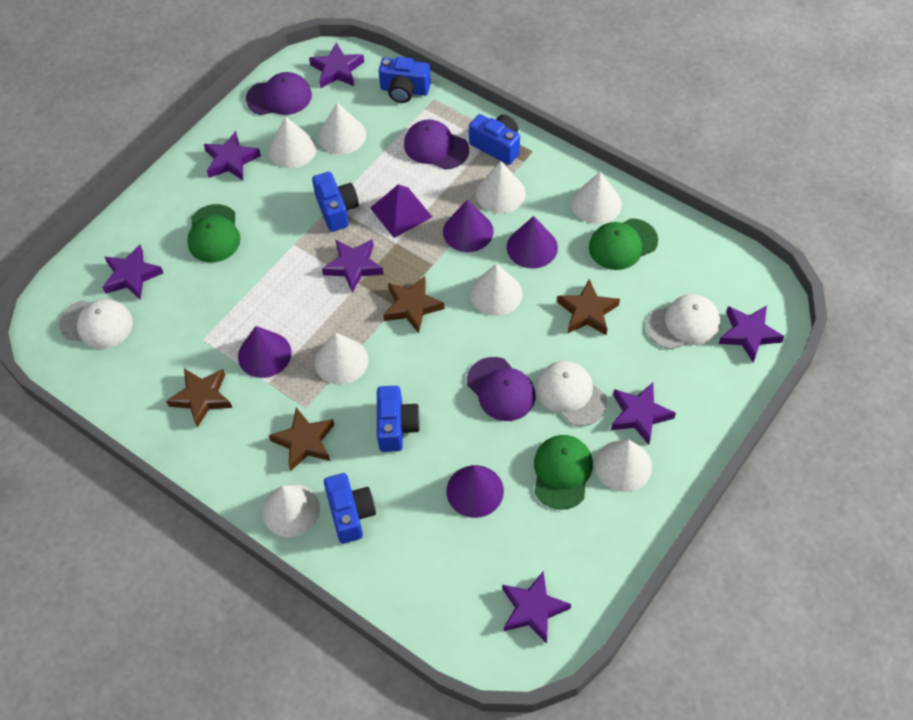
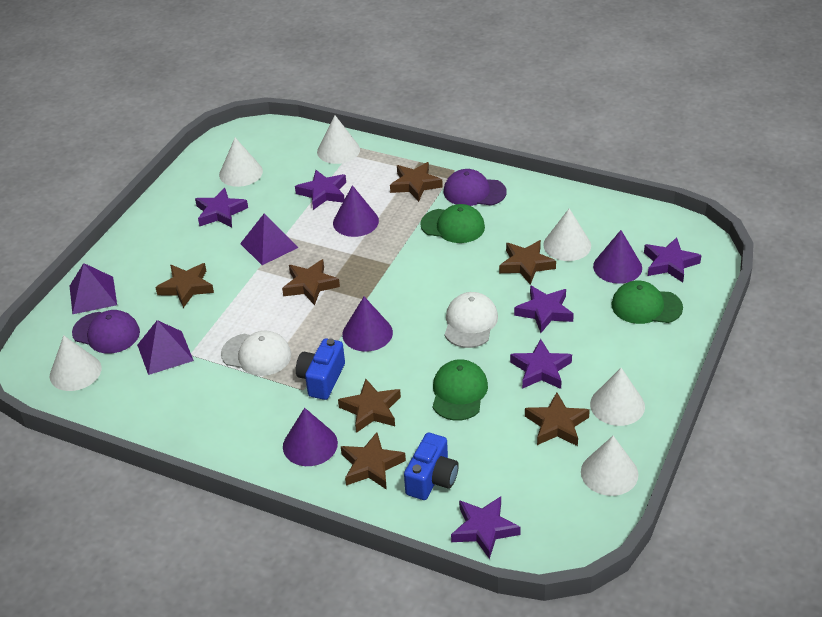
blue camera: [312,172,359,232] [324,473,376,544] [377,386,421,452] [378,57,431,103] [469,114,520,165] = 5 -> [296,338,345,400] [404,432,459,500] = 2
brown star: [166,368,232,428] [269,407,334,471] [383,276,444,333] [557,279,620,336] = 4 -> [155,263,214,308] [282,259,340,305] [338,379,401,433] [341,432,406,490] [390,162,443,202] [499,240,556,285] [525,392,590,446] = 7
purple cap: [246,72,312,115] [404,119,469,170] [467,357,536,421] = 3 -> [72,310,140,354] [444,169,506,206] = 2
purple pyramid: [370,184,432,238] = 1 -> [70,263,117,314] [137,320,194,375] [240,214,299,265] = 3
purple star: [102,245,163,300] [204,131,261,180] [309,42,364,88] [322,239,384,293] [502,571,571,644] [611,383,676,445] [719,306,784,363] = 7 -> [195,188,248,227] [295,170,346,210] [451,496,521,559] [510,339,572,389] [514,285,574,333] [644,237,701,283] = 6
white cap: [59,299,133,349] [536,360,607,426] [647,294,720,350] = 3 -> [221,331,291,376] [445,292,498,348] = 2
white cone: [263,484,320,537] [268,116,317,168] [315,332,368,385] [318,103,366,154] [470,264,523,316] [476,161,526,213] [571,172,622,224] [595,440,652,492] = 8 -> [50,335,101,391] [219,138,263,187] [317,115,360,164] [543,208,591,261] [581,436,638,496] [590,368,645,426] = 6

